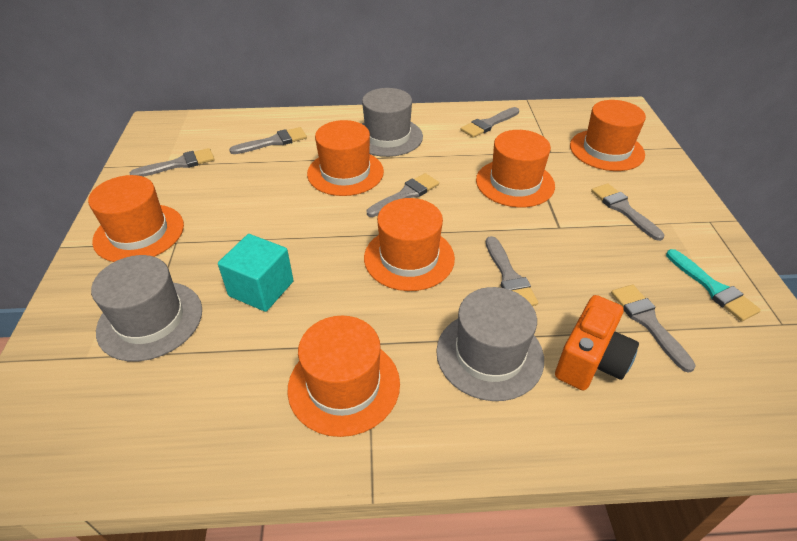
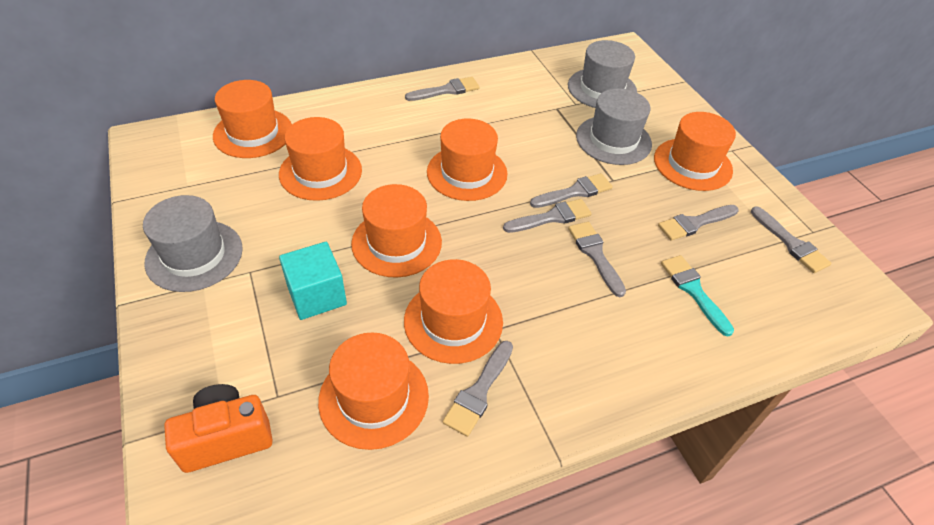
orange hat: [88,175,184,262] [287,316,400,437] [307,120,384,196] [364,198,455,291] [476,130,555,208] [570,100,646,171] = 6 -> [213,80,292,158] [279,117,362,201] [318,333,429,450] [351,184,442,278] [404,259,503,364] [427,119,508,201] [654,112,736,191] = 7

